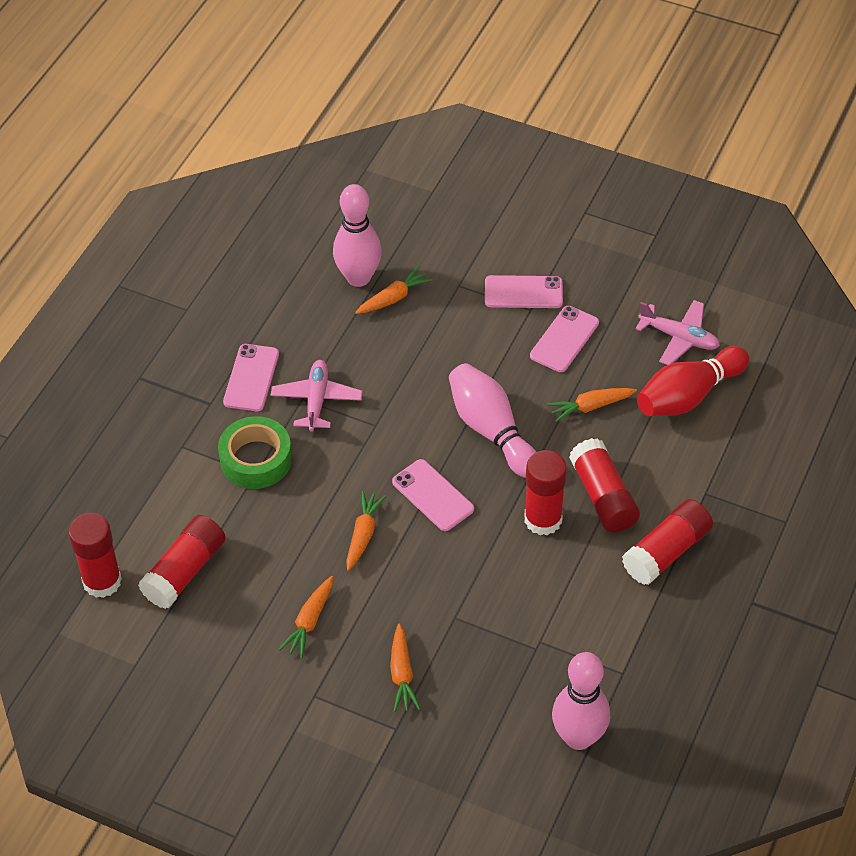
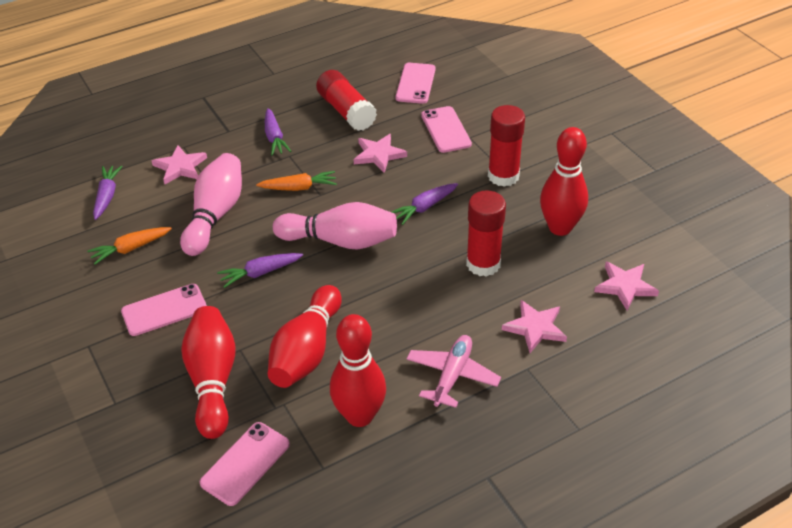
green tape: [218,416,292,489] = 1 -> none = 0
orange carrot: [279,576,333,658] [346,491,386,571] [355,266,433,314] [390,624,421,712] [547,388,637,422] = 5 -> [87,227,172,265] [256,171,337,191] = 2
pink bowling pin: [333,184,382,287] [449,363,536,478] [552,652,610,750] = 3 -> [180,153,242,256] [273,202,397,250] = 2
pink plane: [270,360,363,432] [635,300,720,365] = 2 -> [406,335,501,408] = 1
pink star: none = 0 -> [152,145,207,185] [354,134,407,173] [502,300,567,353] [594,262,659,310] = 4
purple carrot: none = 0 -> [93,166,123,220] [217,253,303,288] [265,108,291,156] [392,183,458,225] = 4
red bowling pin: [637,346,749,416] = 1 -> [181,306,236,439] [268,285,342,388] [330,314,386,427] [540,127,588,236] = 4
red glue stick: [68,513,122,598] [138,515,226,609] [524,450,567,535] [569,438,640,532] [622,499,713,585] = 5 -> [316,70,377,131] [466,190,506,277] [488,105,525,187] = 3

